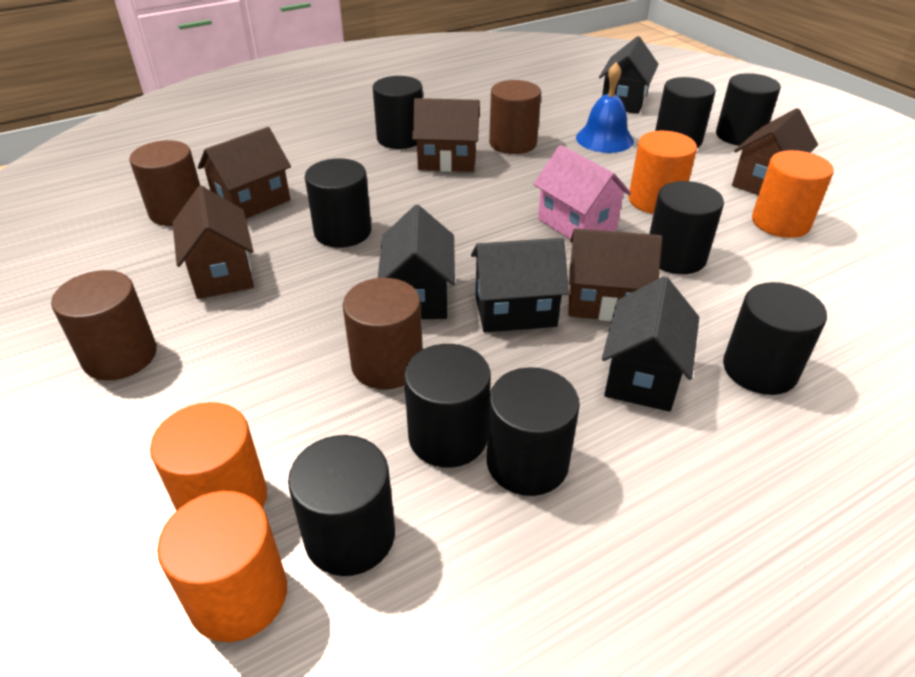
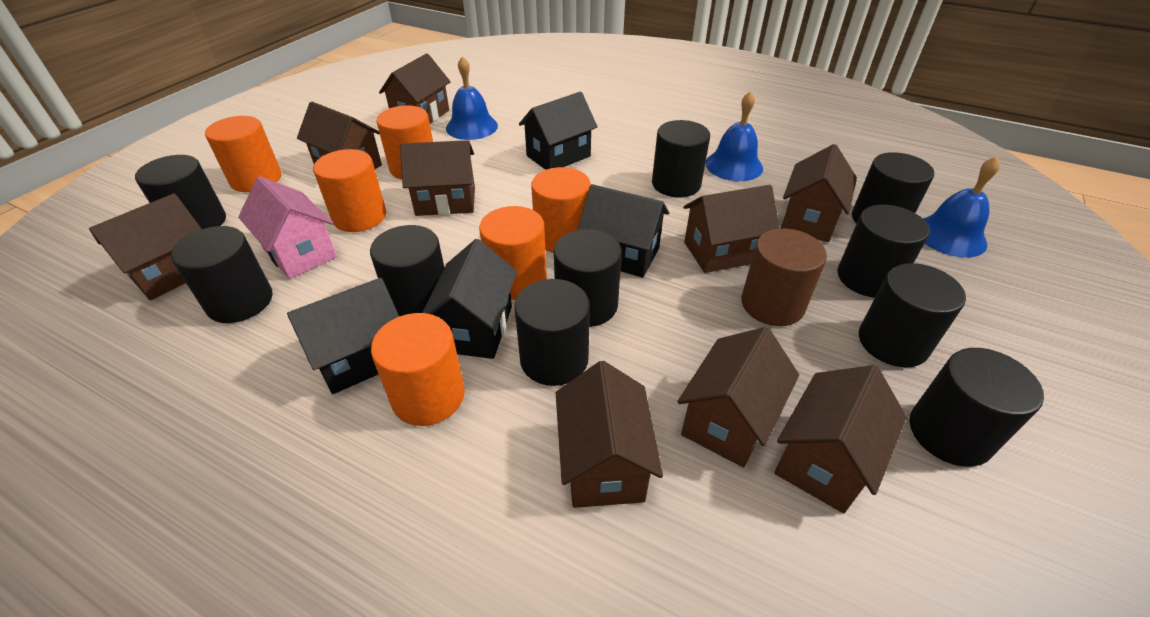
black cylinder: [288,435,395,576] [305,158,372,248] [373,76,423,149] [404,344,491,468] [487,367,580,496] [649,181,724,274] [655,77,716,148] [716,73,781,146] [723,282,827,395] = 9 -> [135,155,226,229] [171,226,273,323] [370,225,445,316] [514,279,590,386] [554,229,622,327] [652,120,710,197] [838,205,930,298] [852,152,934,224] [859,263,966,368] [910,348,1044,467] = 10
blue bell: [576,62,634,153] = 1 -> [446,56,498,140] [705,91,763,181] [923,156,1000,257] = 3
brown cylinder: [51,270,157,381] [130,140,200,226] [343,278,423,390] [489,80,541,154] = 4 -> [741,228,827,326] = 1
brown house: [173,186,254,299] [198,127,291,219] [412,98,480,172] [568,228,663,321] [732,108,818,195] = 5 -> [89,193,202,300] [297,102,382,169] [379,53,451,124] [400,140,475,216] [556,361,663,508] [677,327,799,468] [683,185,780,273] [774,365,907,513] [781,144,857,242] = 9
orange cylinder: [150,402,267,511] [157,491,287,642] [628,131,697,214] [752,150,834,238] = 4 -> [205,116,281,192] [313,149,386,232] [371,313,465,426] [376,105,433,179] [479,206,547,300] [531,167,591,253] = 6

